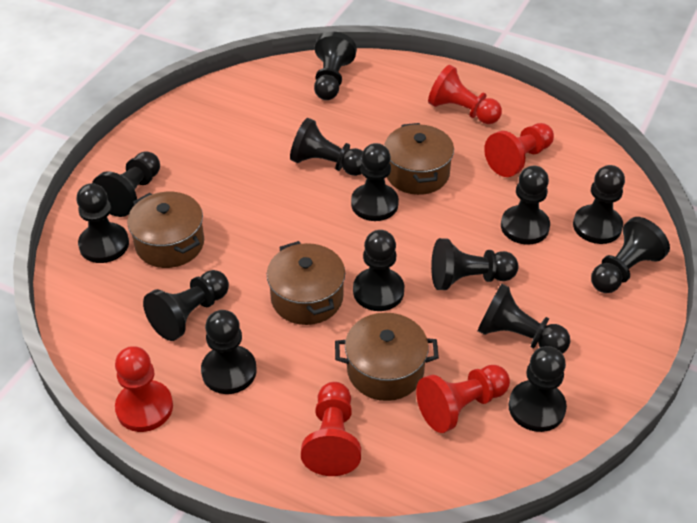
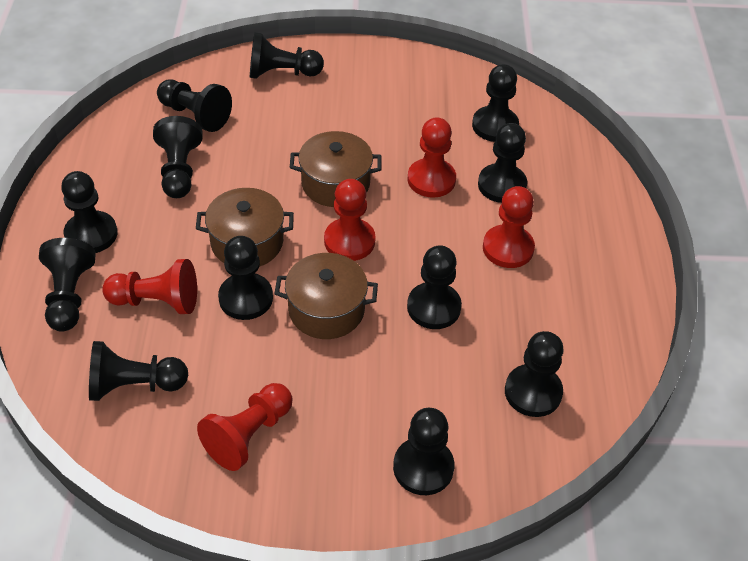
black pawn: [76,183,129,263] [92,151,160,217] [143,270,229,341] [201,310,257,394] [290,118,363,176] [314,32,357,100] [351,143,399,221] [353,230,404,311] [431,238,518,290] [478,284,570,354] [501,166,550,245] [509,346,567,432] [573,165,625,244] [591,217,670,293] = 14 -> [39,238,96,332] [61,171,117,253] [89,341,188,401] [153,116,203,198] [157,80,232,132] [218,236,273,320] [250,32,324,79] [393,408,454,495] [407,245,462,329] [472,64,519,142] [478,123,527,203] [505,331,564,417] = 12
brown pot: [127,192,204,268] [267,241,345,325] [335,313,439,401] [384,123,454,195] = 4 -> [196,188,294,267] [274,253,378,339] [290,131,382,207] = 3

